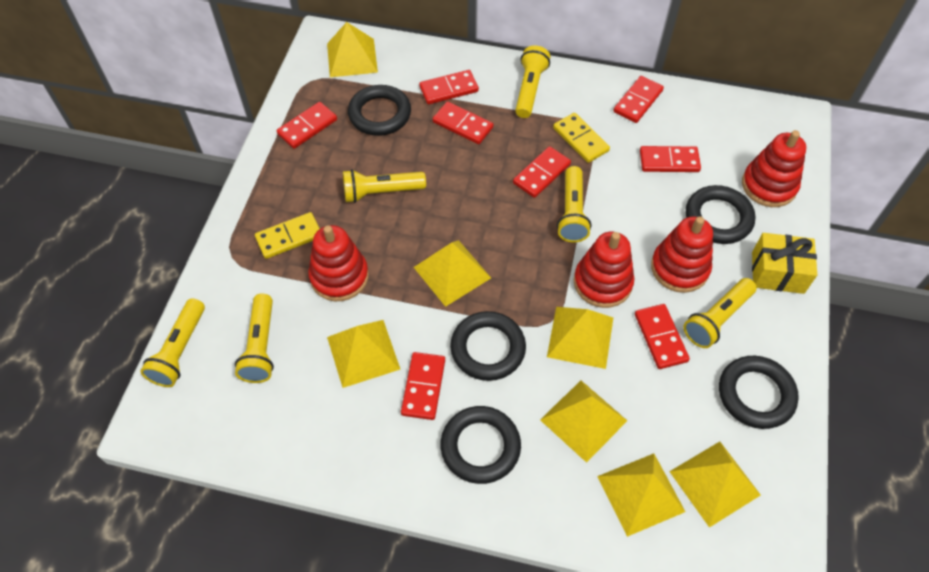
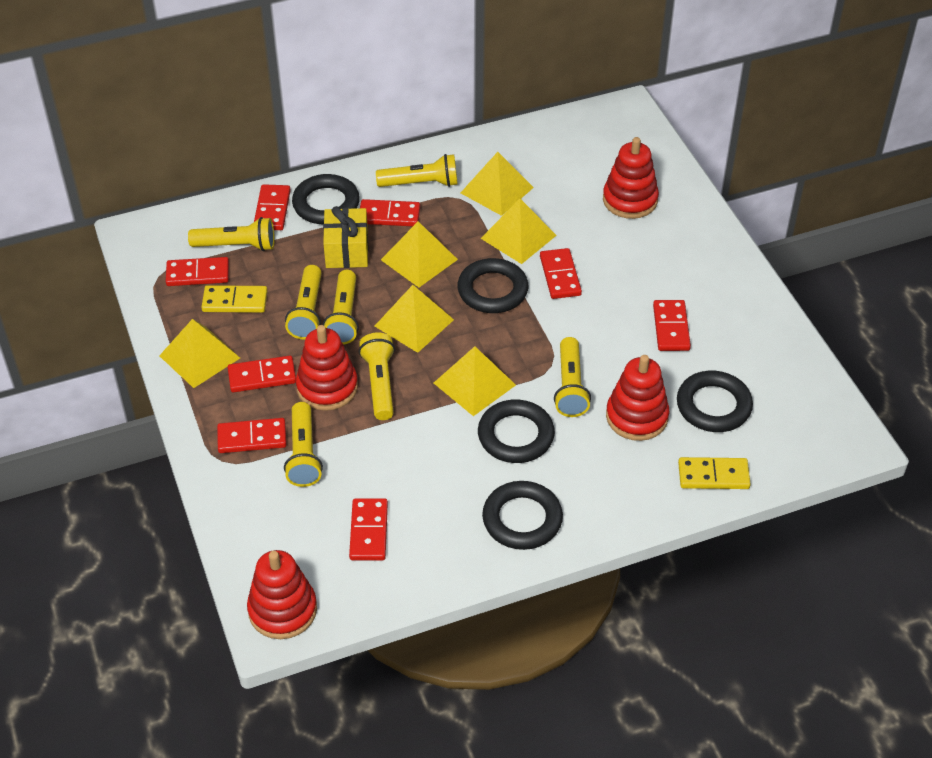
yellow flashlight: [140,298,205,387] [235,293,274,383] [343,169,426,203] [515,45,550,118] [557,166,591,242] [683,278,757,348] = 6 -> [188,217,275,251] [284,402,323,487] [285,265,322,339] [323,270,359,345] [359,332,395,420] [376,154,458,187] [554,337,591,417] = 7
yellow pyramid: [327,22,378,77] [327,320,400,388] [414,240,491,307] [540,381,627,463] [547,307,613,369] [597,453,685,537] [669,441,761,528] = 7 -> [159,319,240,388] [375,285,454,353] [381,221,458,287] [434,346,516,416] [461,152,534,216] [480,199,557,264] = 6

